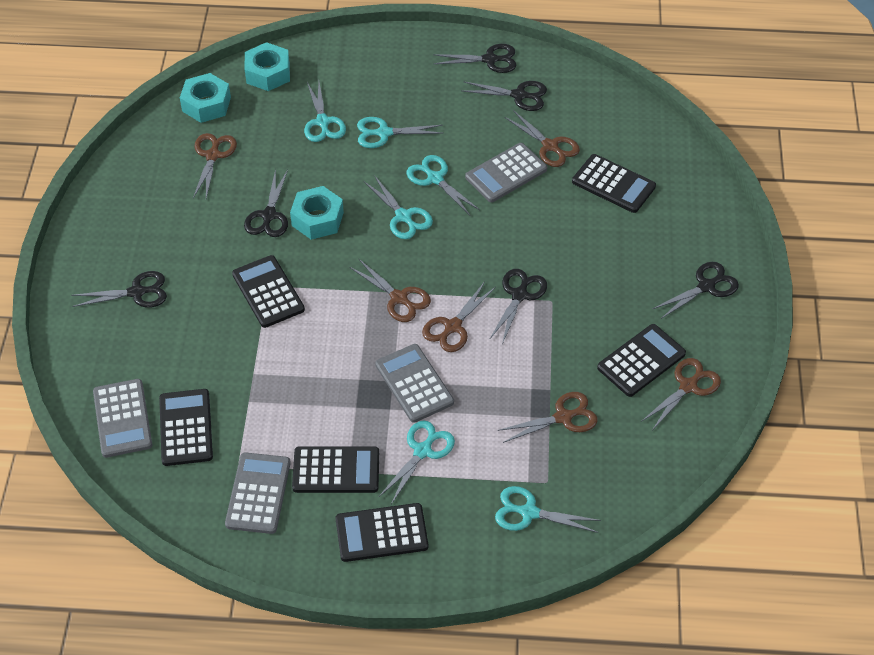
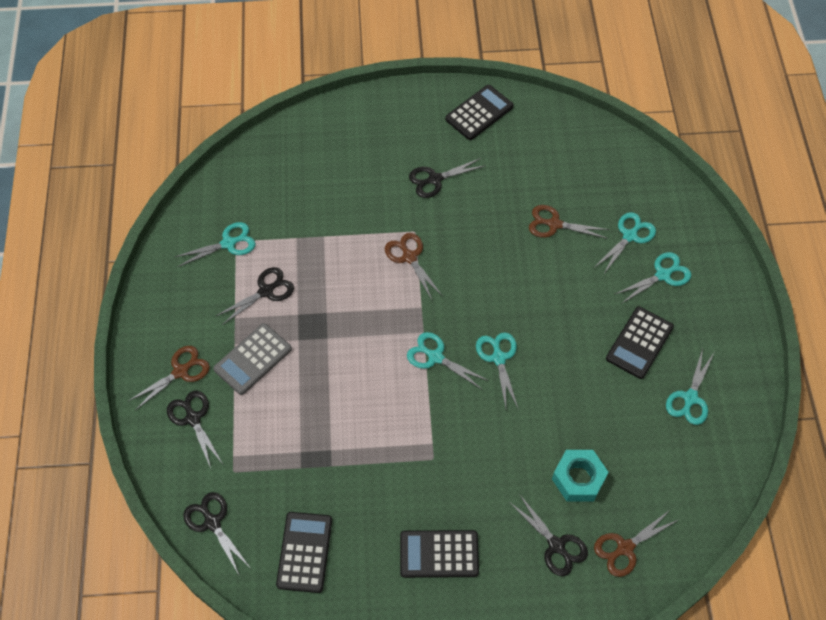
black calculator: [159,389,213,466] [232,255,305,328] [292,446,379,493] [336,503,428,562] [572,154,656,213] [597,324,686,397] = 6 -> [276,512,332,593] [400,530,479,578] [445,85,513,140] [606,306,674,379] = 4
black scissors: [71,271,167,308] [244,169,288,237] [433,44,516,73] [462,81,547,111] [489,269,547,344] [653,262,739,319] = 6 -> [167,391,223,471] [183,492,250,575] [216,267,294,325] [409,158,486,198] [509,494,588,576] = 5
brown scissors: [193,133,237,198] [349,258,431,322] [422,282,496,352] [498,392,598,443] [504,110,580,167] [641,358,721,429] = 6 -> [127,346,210,411] [385,233,442,300] [529,205,610,239] [594,509,680,577] = 4
grey calculator: [93,379,152,458] [225,452,291,534] [375,344,454,423] [465,143,547,202] = 4 -> [213,323,292,395] = 1
turquoise nut: [180,73,231,123] [245,42,290,91] [290,186,344,240] = 3 -> [552,450,608,502] = 1

